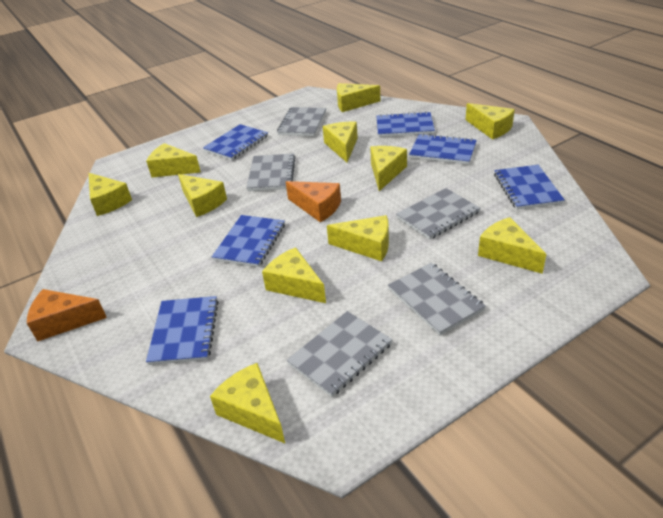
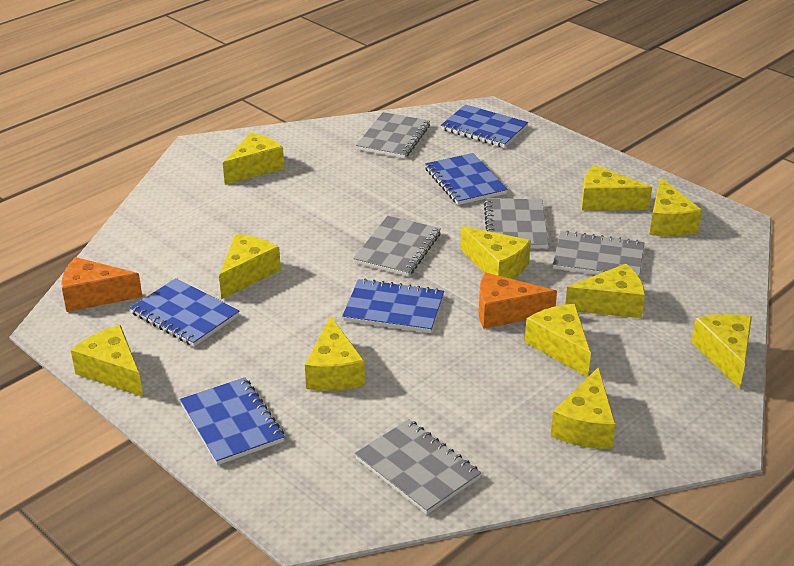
blue notebook: [146,296,218,365] [203,124,268,160] [212,215,285,267] [376,111,435,137] [409,133,477,164] [494,165,565,210] = 6 -> [130,278,239,347] [180,377,285,465] [342,278,444,333] [425,153,508,205] [441,104,528,148] = 5

